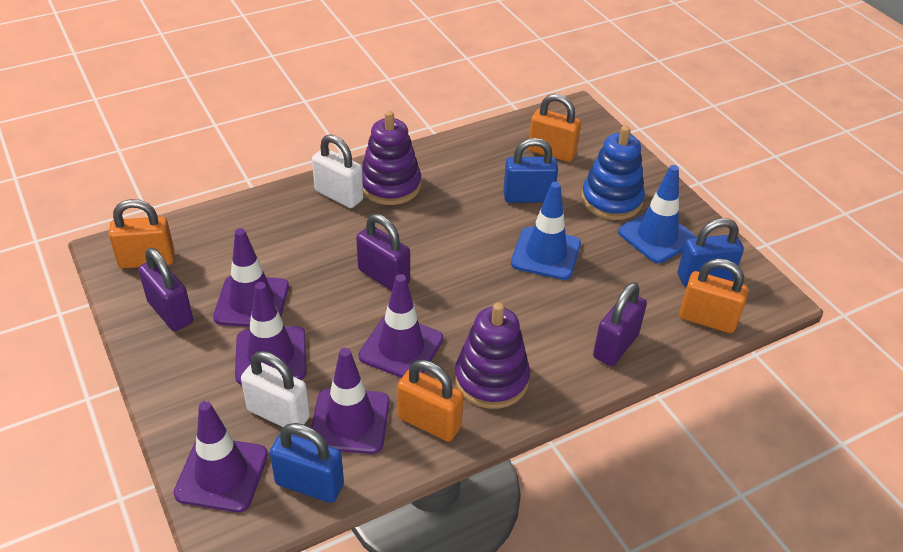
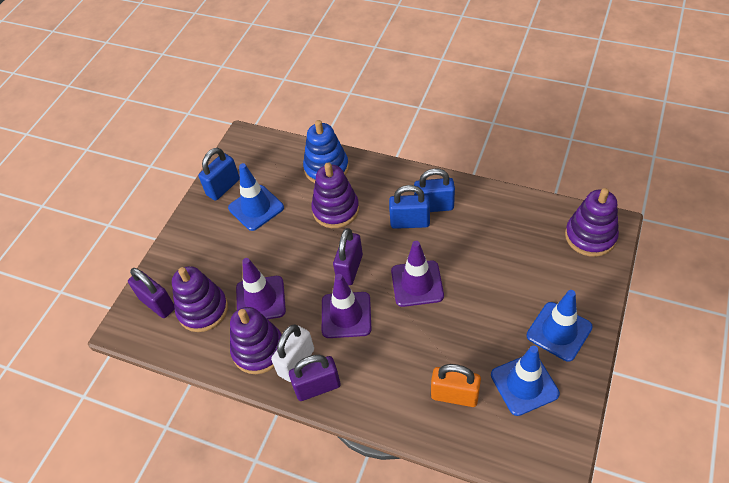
blue traffic cone: [511,182,581,280] [618,165,697,263] = 2 -> [228,163,284,231] [491,346,560,416] [527,290,593,362] = 3
orange padlock: [109,199,175,268] [397,360,464,442] [528,94,581,162] [679,259,748,333] = 4 -> [431,364,481,407] = 1
purple stacking toy: [362,110,421,205] [455,302,530,409] = 2 -> [172,266,228,332] [230,307,282,374] [311,162,359,228] [565,188,619,257] = 4
purple traffic cone: [174,401,268,512] [213,228,289,327] [235,282,307,385] [311,348,390,454] [359,274,443,378] = 5 -> [236,258,286,319] [322,274,371,338] [391,241,444,307] = 3
white padlock: [241,351,310,427] [312,134,363,208] = 2 -> [271,325,314,382] = 1

